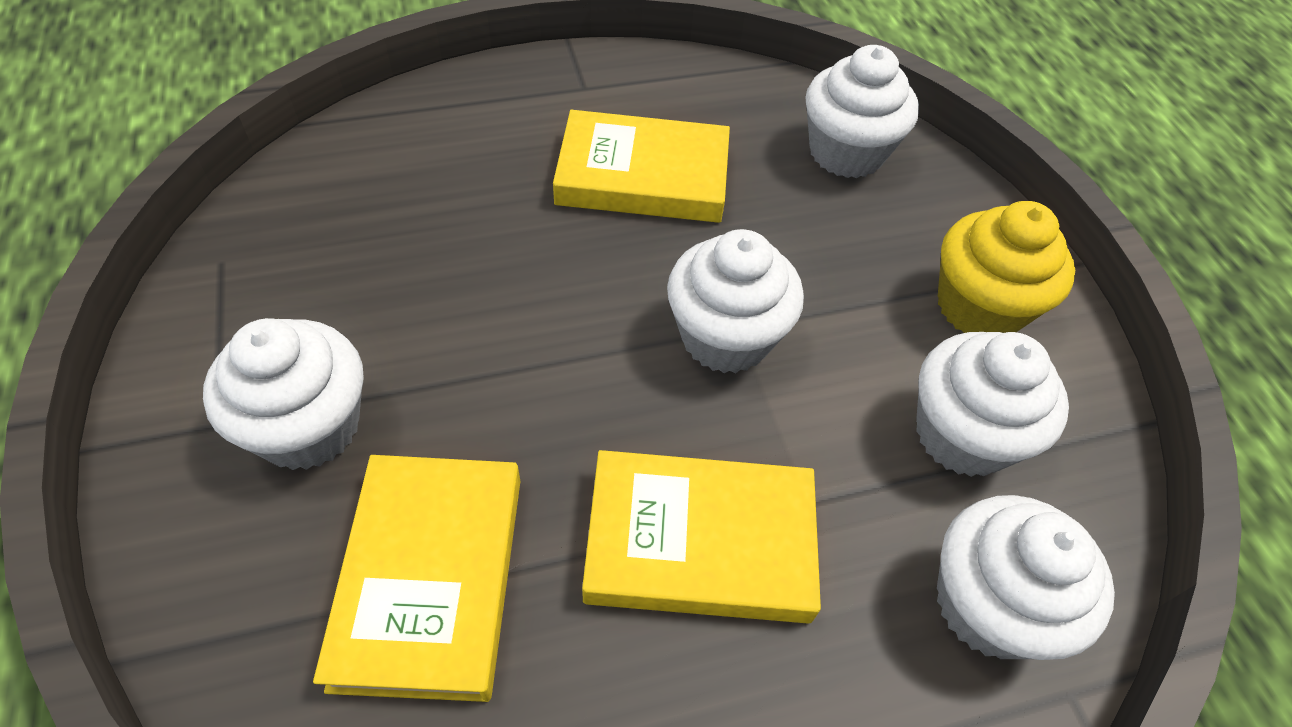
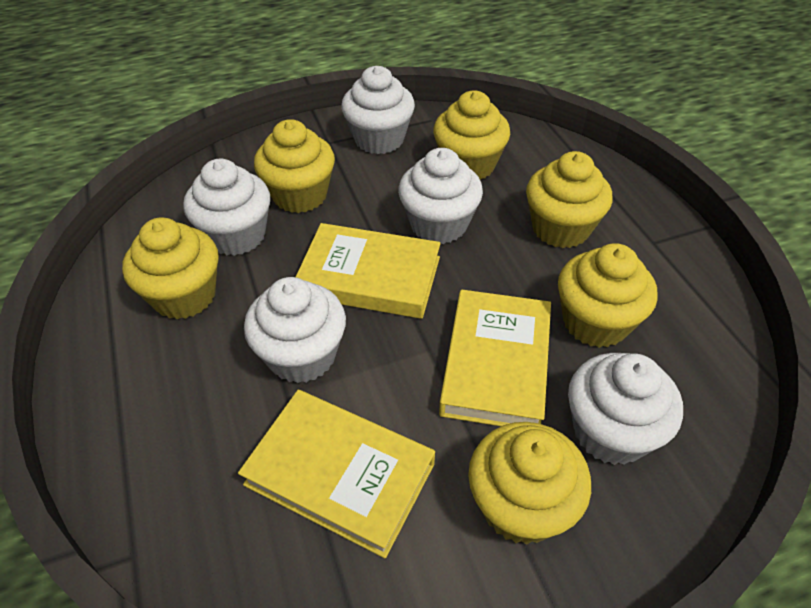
yellow cupcake: [938,201,1075,333] = 1 -> [122,217,219,319] [254,119,335,213] [433,90,510,180] [468,422,591,545] [526,151,612,248] [558,243,657,348] = 6

